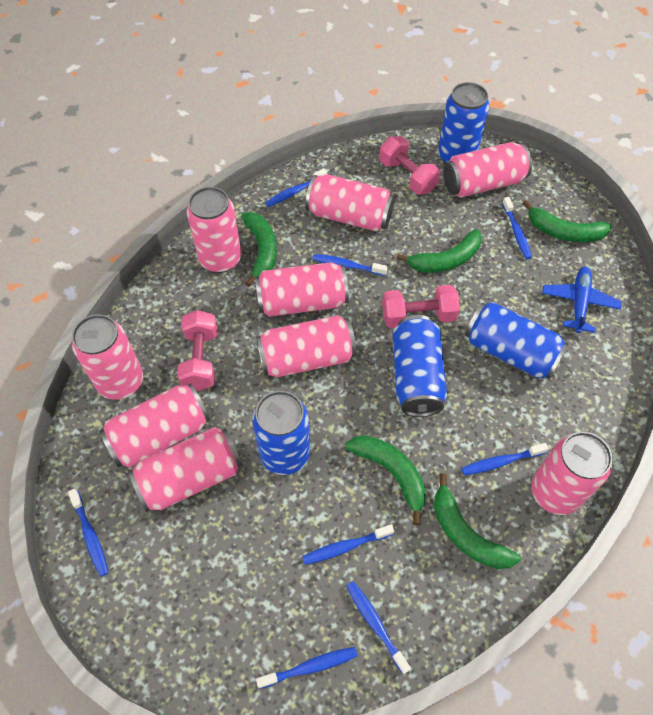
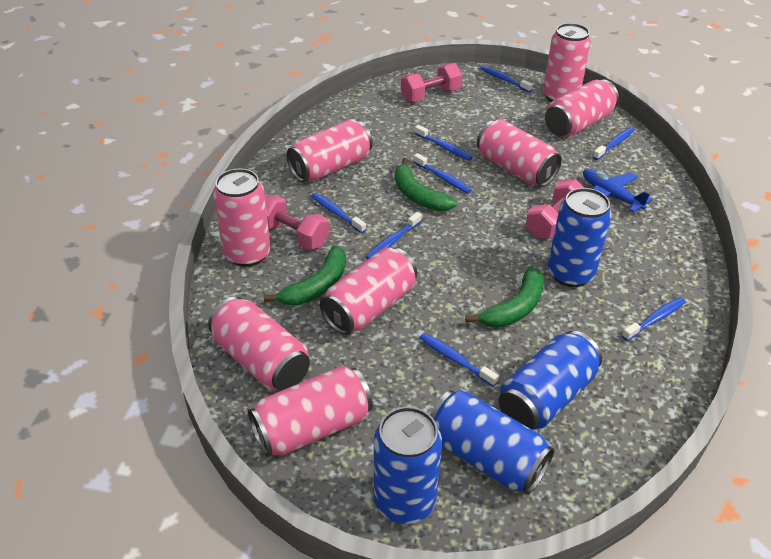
green banana: [241,212,277,287] [345,435,426,525] [396,229,482,273] [434,473,521,569] [523,200,612,242] = 5 -> [264,245,346,305] [395,158,457,211] [465,267,544,328] = 3
pink can: [72,314,143,400] [99,383,210,468] [128,427,242,512] [187,187,241,273] [255,262,349,317] [256,315,356,377] [305,174,395,231] [443,142,532,198] [531,432,613,515] = 9 -> [208,296,310,391] [213,168,271,267] [248,366,373,457] [286,119,373,182] [320,247,417,335] [477,119,562,187] [543,23,591,102] [545,80,619,138] = 8

